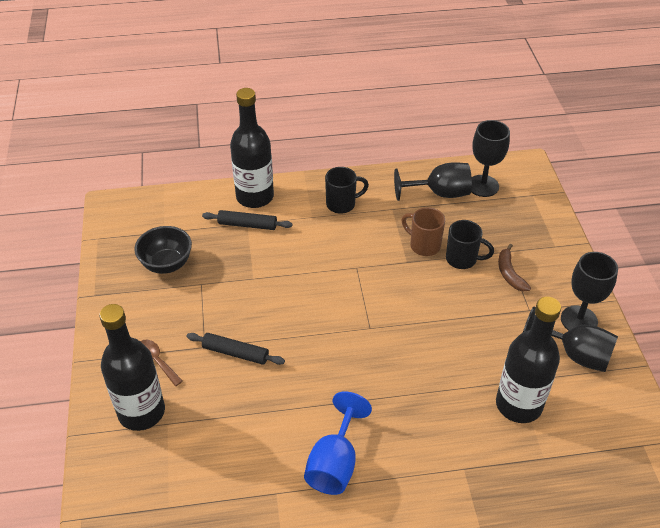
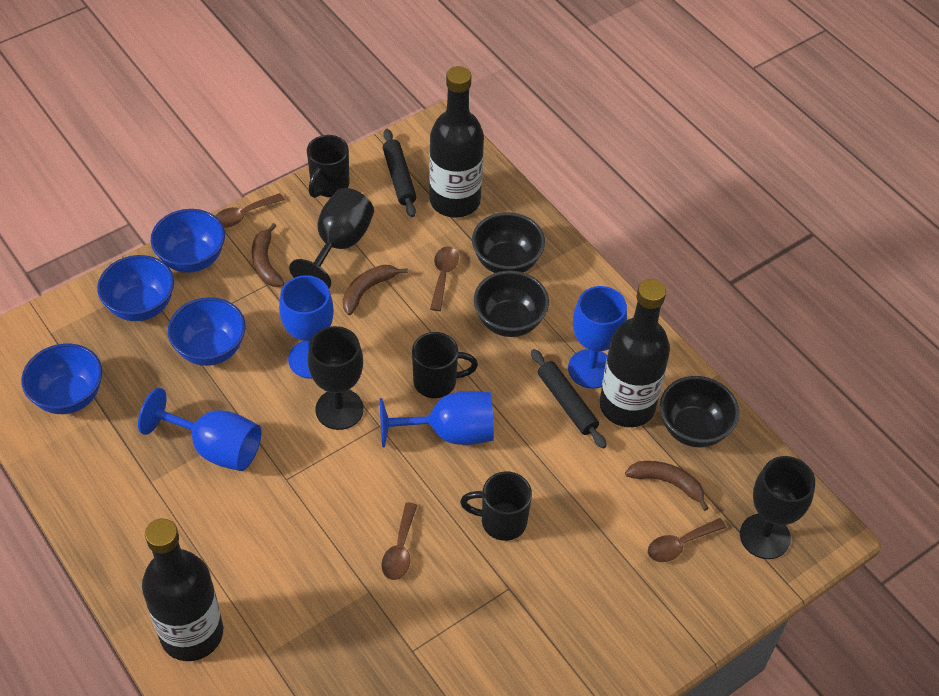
black bowl: [134,226,192,274] = 1 -> [472,212,545,273] [474,271,549,337] [660,376,739,447] = 3
black goblet: [394,162,472,201] [471,120,510,197] [523,307,618,372] [561,252,618,331] = 4 -> [289,188,374,288] [308,326,364,430] [740,456,815,559] = 3
black mug: [325,167,369,214] [446,220,494,269] = 2 -> [307,135,349,198] [412,332,478,398] [460,471,532,541] = 3
blue bowl: none = 0 -> [21,343,102,414] [97,255,174,321] [151,209,225,273] [168,297,246,366] = 4
blue goblet: [304,391,372,495] = 1 -> [138,388,261,471] [279,275,334,379] [380,391,494,447] [568,286,627,389] = 4
brown banana: [498,244,531,292] = 1 -> [252,223,284,287] [343,265,408,315] [625,461,709,511] = 3
brown mug: [402,207,445,256] = 1 -> none = 0
brown spoon: [140,340,183,386] = 1 -> [215,193,285,228] [381,502,417,580] [430,247,459,311] [648,518,726,562] = 4

